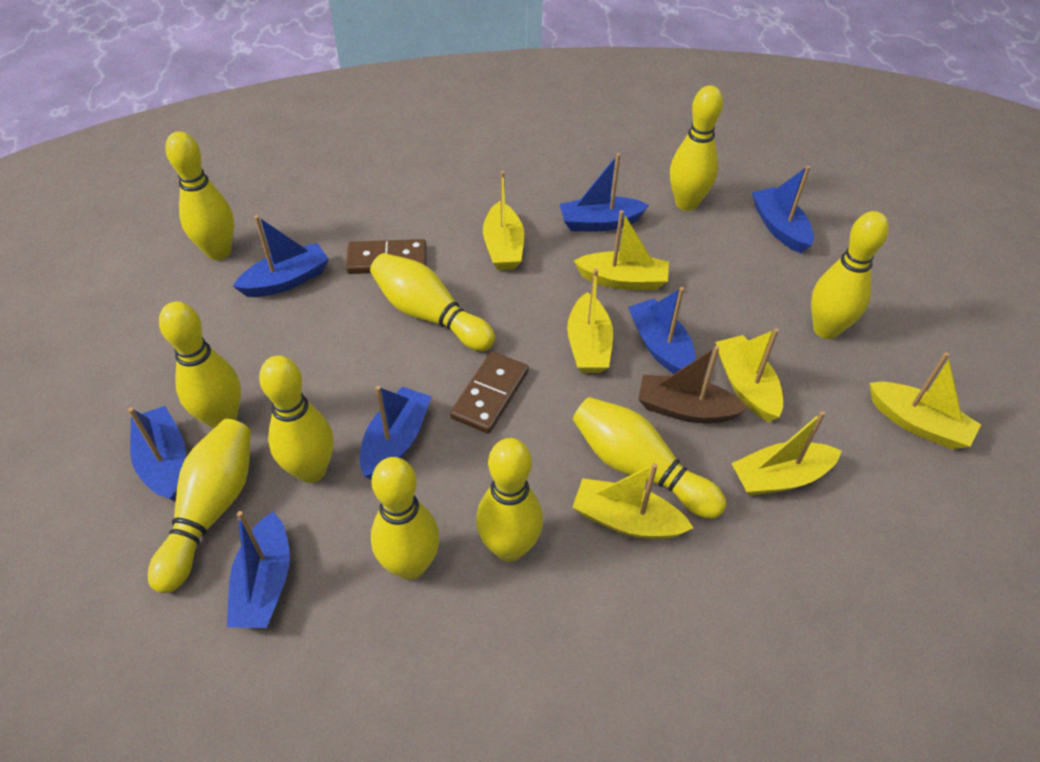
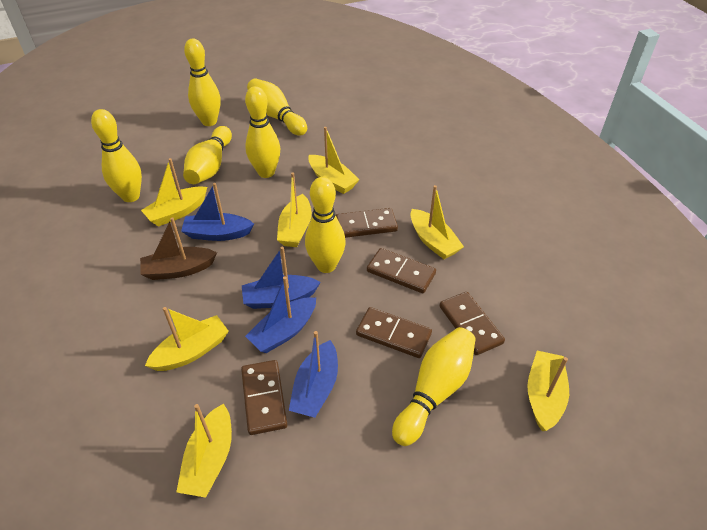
blue boat: [128,406,186,502] [227,511,290,628] [233,215,329,297] [360,386,431,480] [560,153,649,231] [628,287,696,374] [752,166,814,253] = 7 -> [181,183,254,241] [242,247,321,309] [245,276,316,353] [289,331,338,418] = 4
brown domino: [346,239,427,274] [450,352,529,434] = 2 -> [241,360,287,435] [336,208,398,238] [356,307,432,358] [367,248,436,293] [439,292,505,355] = 5
yellow bowling pin: [148,419,251,593] [159,301,241,429] [166,131,234,260] [259,355,334,483] [370,253,495,351] [371,457,440,580] [476,438,543,562] [573,397,726,519] [670,85,723,211] [811,211,889,339] = 10 -> [91,109,142,202] [183,126,232,184] [184,39,221,126] [245,86,280,178] [247,79,307,136] [305,177,346,273] [392,327,476,446] = 7

